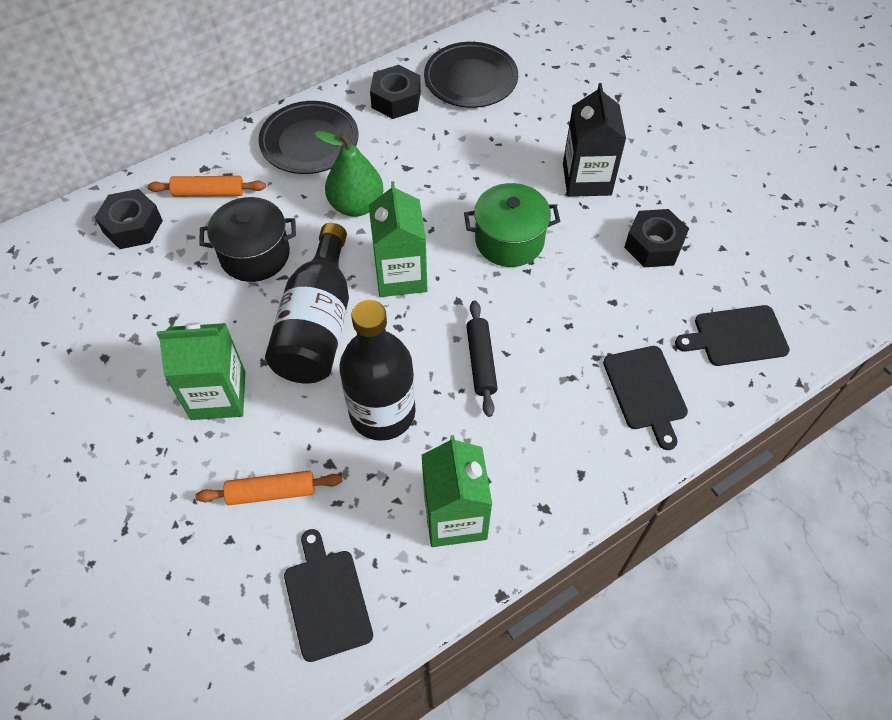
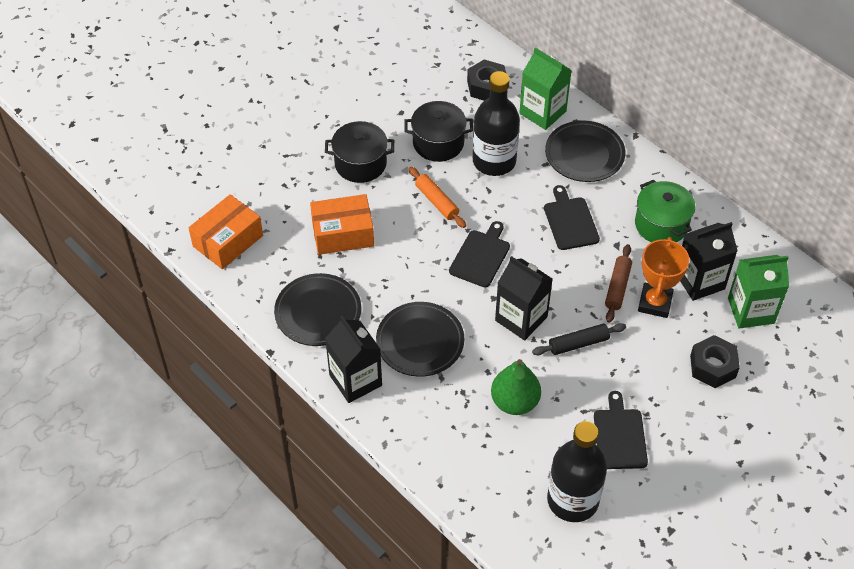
black carton: [563,83,626,197] = 1 -> [325,316,382,403] [495,256,553,341] [680,222,738,301] = 3
black nut: [95,189,163,249] [370,65,421,119] [624,209,689,267] = 3 -> [467,59,508,101] [690,335,740,388] = 2
black plate: [258,101,358,174] [424,42,518,108] = 2 -> [274,273,361,346] [376,302,464,377] [545,120,625,182] = 3
black pot: [199,197,296,282] = 1 -> [325,121,394,183] [404,101,473,162] = 2
brown rolling pin: none = 0 -> [605,244,632,323] = 1
green carton: [157,322,245,420] [369,181,427,297] [422,435,493,547] = 3 -> [519,48,571,130] [728,255,789,329] = 2
orange box: none = 0 -> [189,194,263,269] [310,194,374,255] = 2
orange rolling pin: [147,176,266,197] [195,471,342,505] = 2 -> [409,167,466,228] = 1
orange trophy: none = 0 -> [638,237,689,318] = 1

